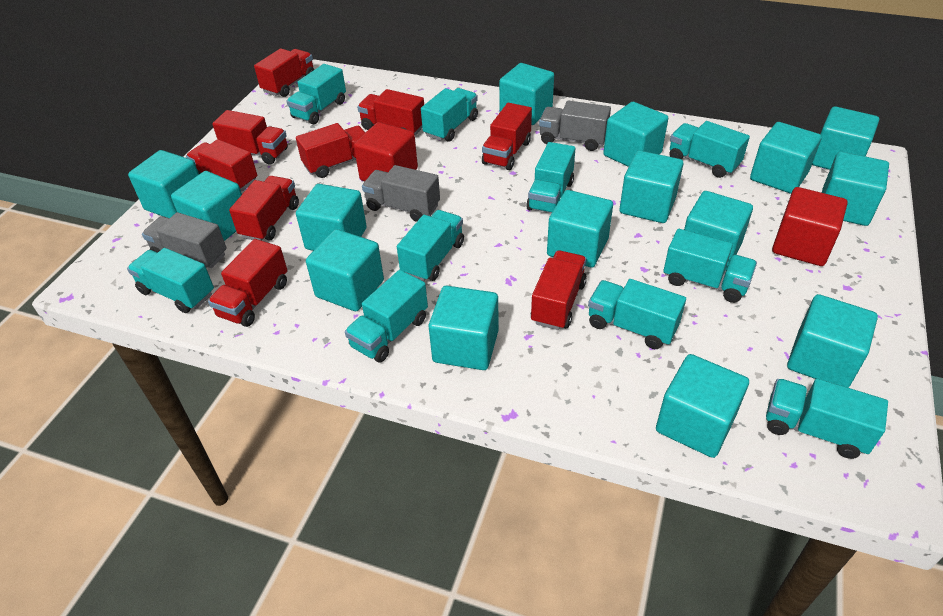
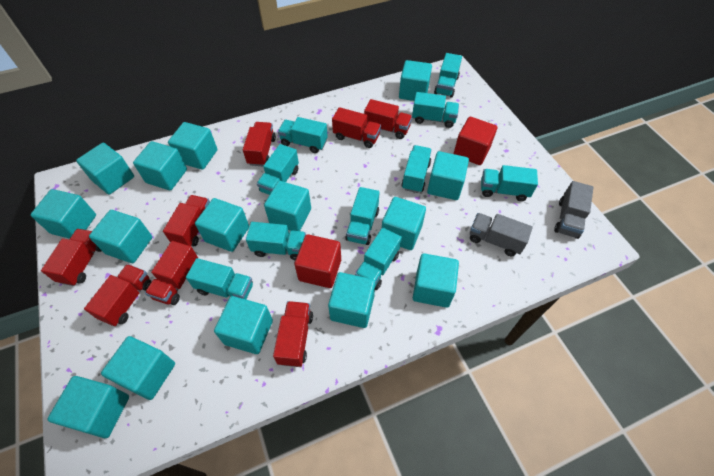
grey truck: [142,212,227,268] [362,165,440,222] [539,101,611,151] = 3 -> [470,213,533,256] [554,181,594,239] = 2
red truck: [186,139,257,191] [208,239,288,327] [212,110,288,165] [229,176,299,241] [254,48,314,97] [296,123,365,178] [357,89,424,135] [482,103,532,170] [531,250,587,330] = 9 -> [41,229,102,286] [84,264,152,326] [145,241,198,305] [163,195,210,246] [243,122,276,166] [273,301,313,367] [332,107,381,148] [364,99,412,139] = 8

